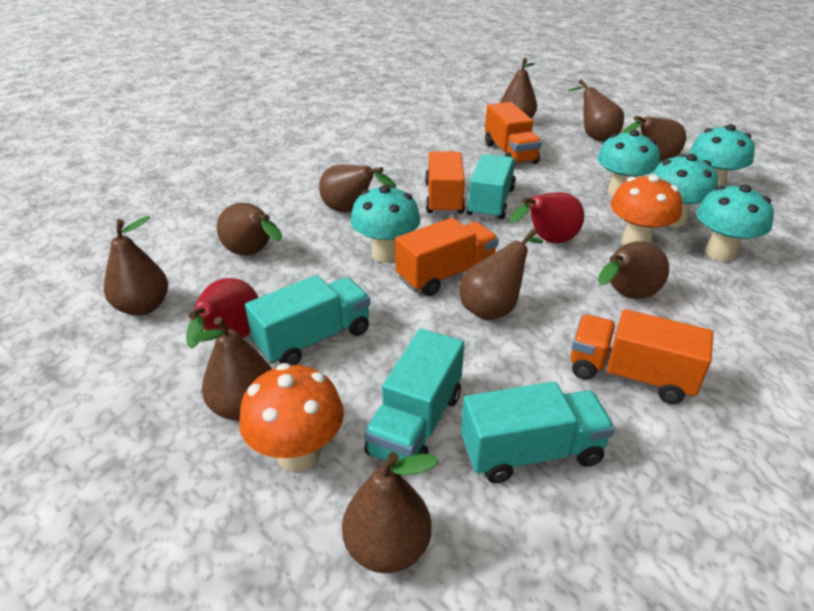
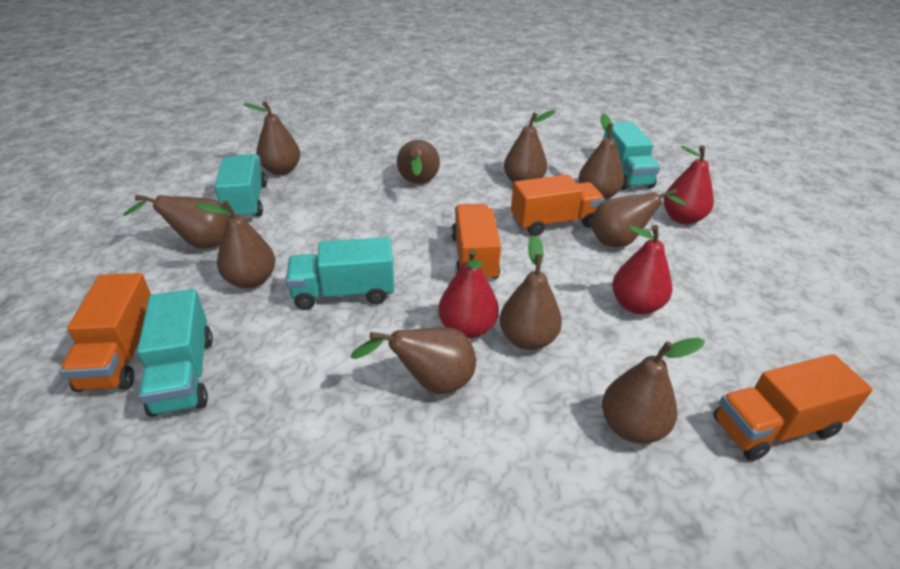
orange mushroom: [239,363,344,472] [610,175,682,245] = 2 -> none = 0
red pear: [186,278,258,349] [510,192,584,243] = 2 -> [438,249,499,339] [612,225,672,314] [663,146,714,224] = 3
turquoise mushroom: [350,184,421,263] [597,130,660,197] [652,154,718,227] [690,124,755,186] [697,184,774,262] = 5 -> none = 0

